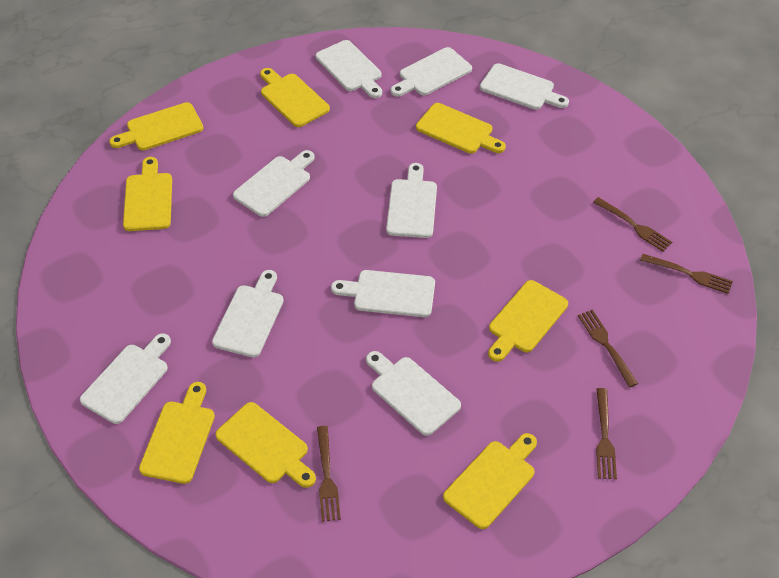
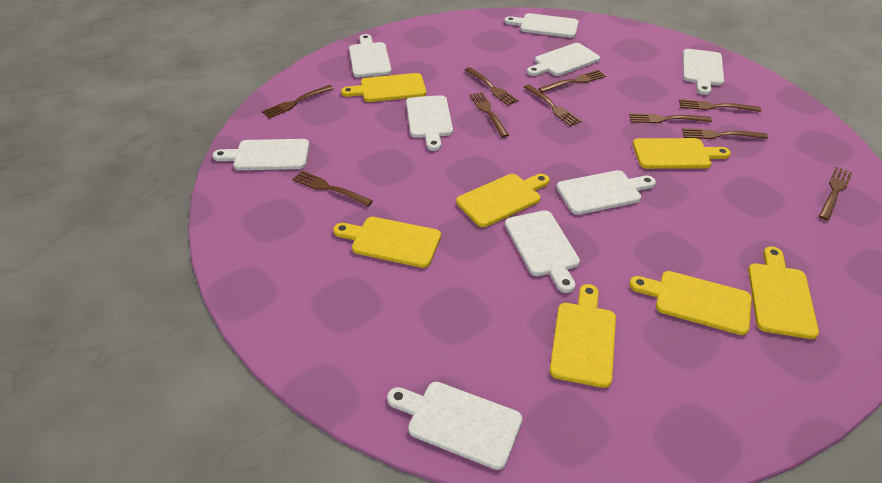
brown fork: [317,426,341,522] [578,309,638,387] [593,197,672,252] [596,388,617,479] [640,254,733,294] = 5 -> [262,85,334,119] [292,171,373,206] [465,67,519,106] [470,92,509,137] [524,84,582,126] [538,70,606,93] [629,113,712,123] [679,99,761,112] [682,128,768,139] [819,167,852,220] = 10
yellow cutting board: [109,102,203,150] [123,157,172,231] [139,382,215,484] [215,402,316,488] [260,68,330,127] [416,103,506,153] [443,433,537,529] [488,280,568,362] = 8 -> [333,217,441,268] [341,73,426,102] [456,174,550,227] [550,284,616,388] [629,271,752,335] [633,138,731,169] [748,246,819,339] = 7

